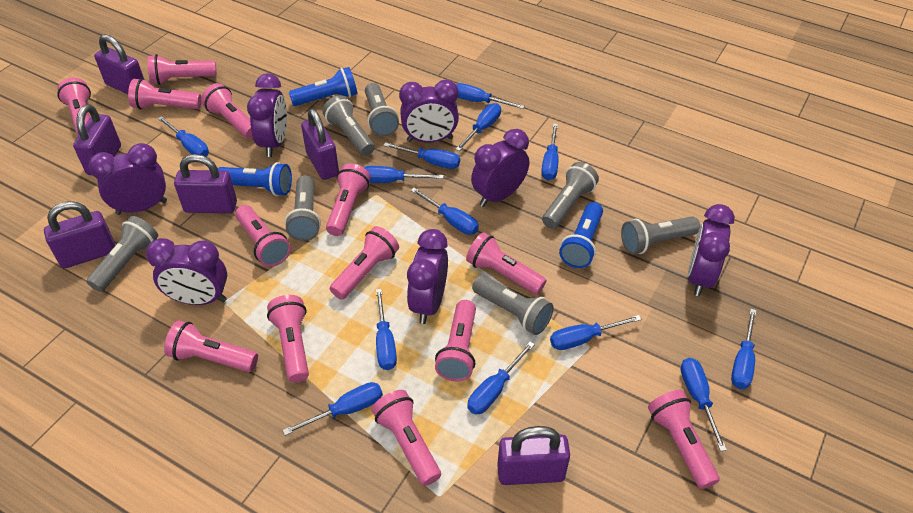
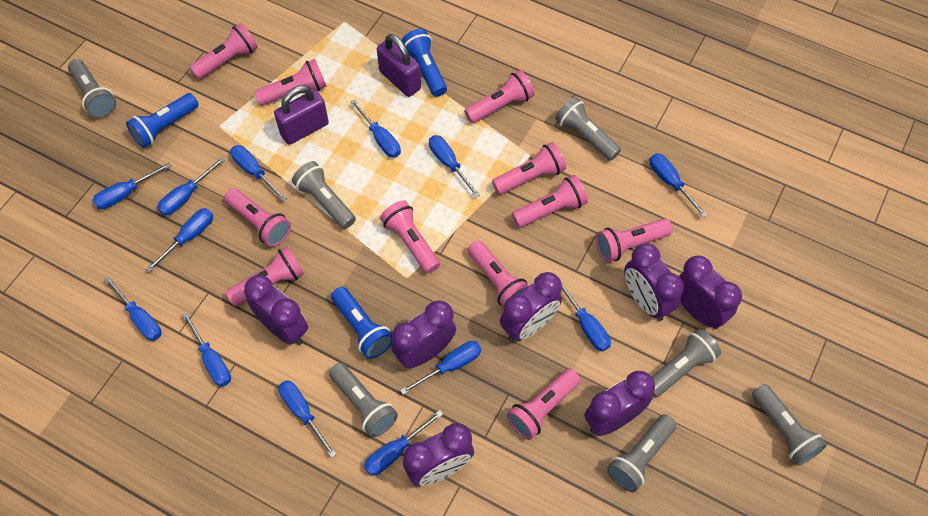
pink flashlight: [57,78,91,136] [128,78,202,109] [147,54,217,85] [164,320,258,372] [201,83,253,139] [235,205,291,267] [267,295,309,383] [326,164,370,236] [330,226,399,300] [372,390,441,486] [435,300,476,381] [466,232,547,295] [648,390,720,489] = 13 -> [189,23,258,79] [224,188,291,247] [225,246,304,306] [254,59,327,106] [380,200,440,274] [464,70,534,123] [468,241,529,307] [492,142,566,194] [507,368,580,440] [512,175,588,228] [596,218,673,262] = 11
purple padlock: [44,201,115,269] [73,104,121,175] [94,34,144,94] [174,154,237,213] [301,109,339,180] [497,426,570,485] = 6 -> [274,86,329,145] [377,34,421,97] = 2

